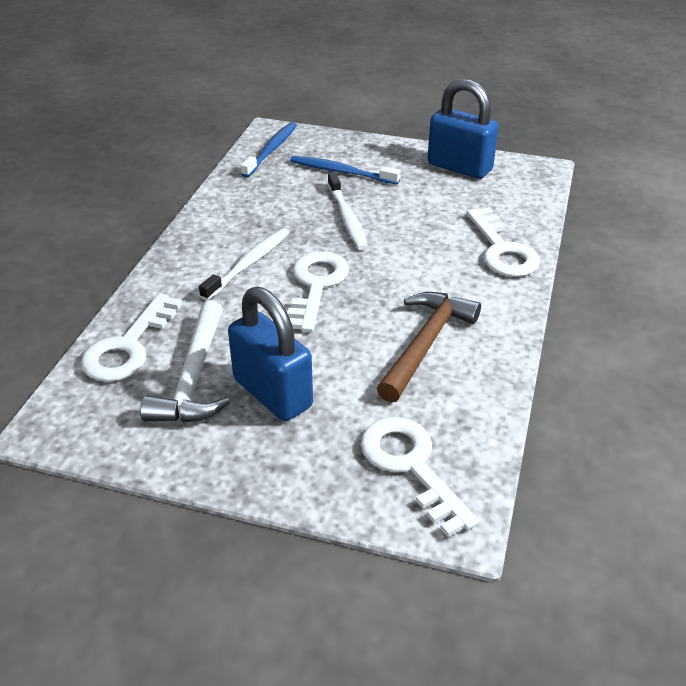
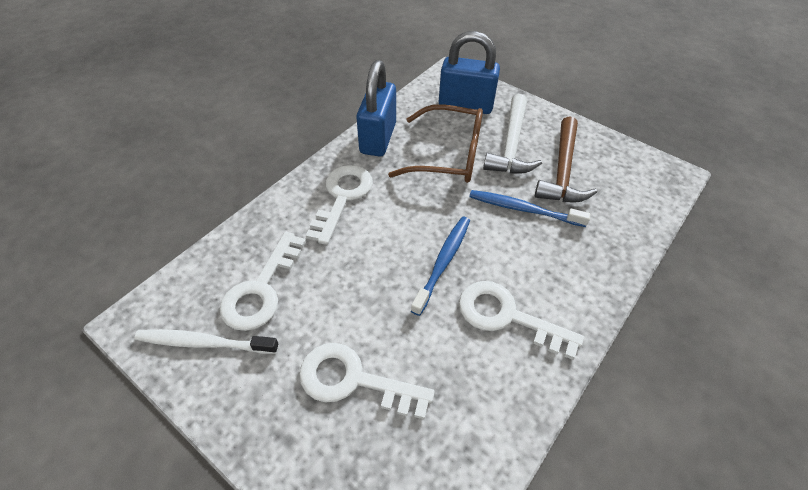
brown glasses: none = 0 -> [388,104,483,183] = 1
white toothbrush: [199,228,290,301] [328,173,368,250] = 2 -> [134,329,279,354] = 1

